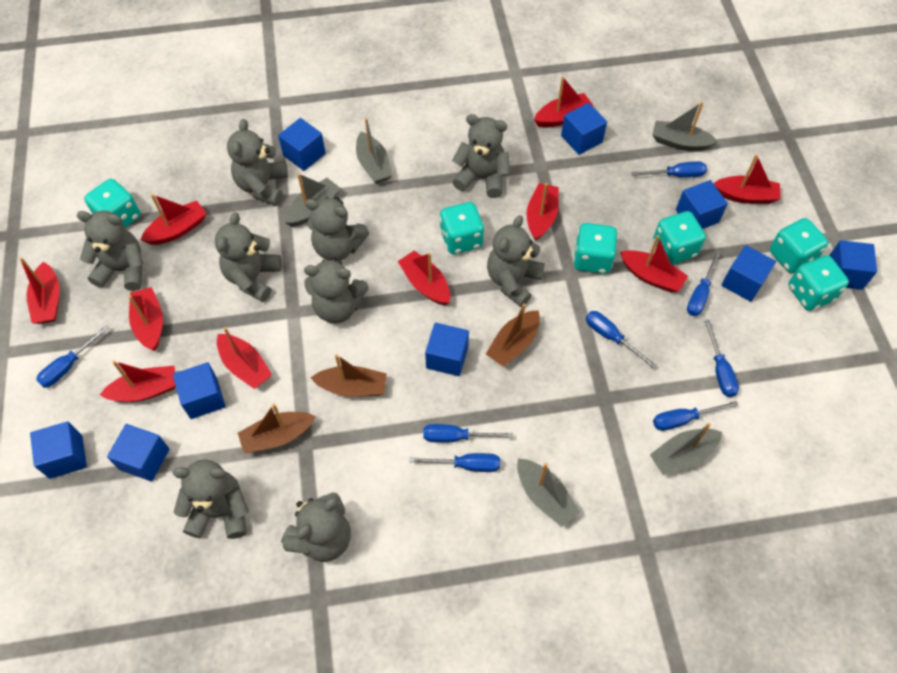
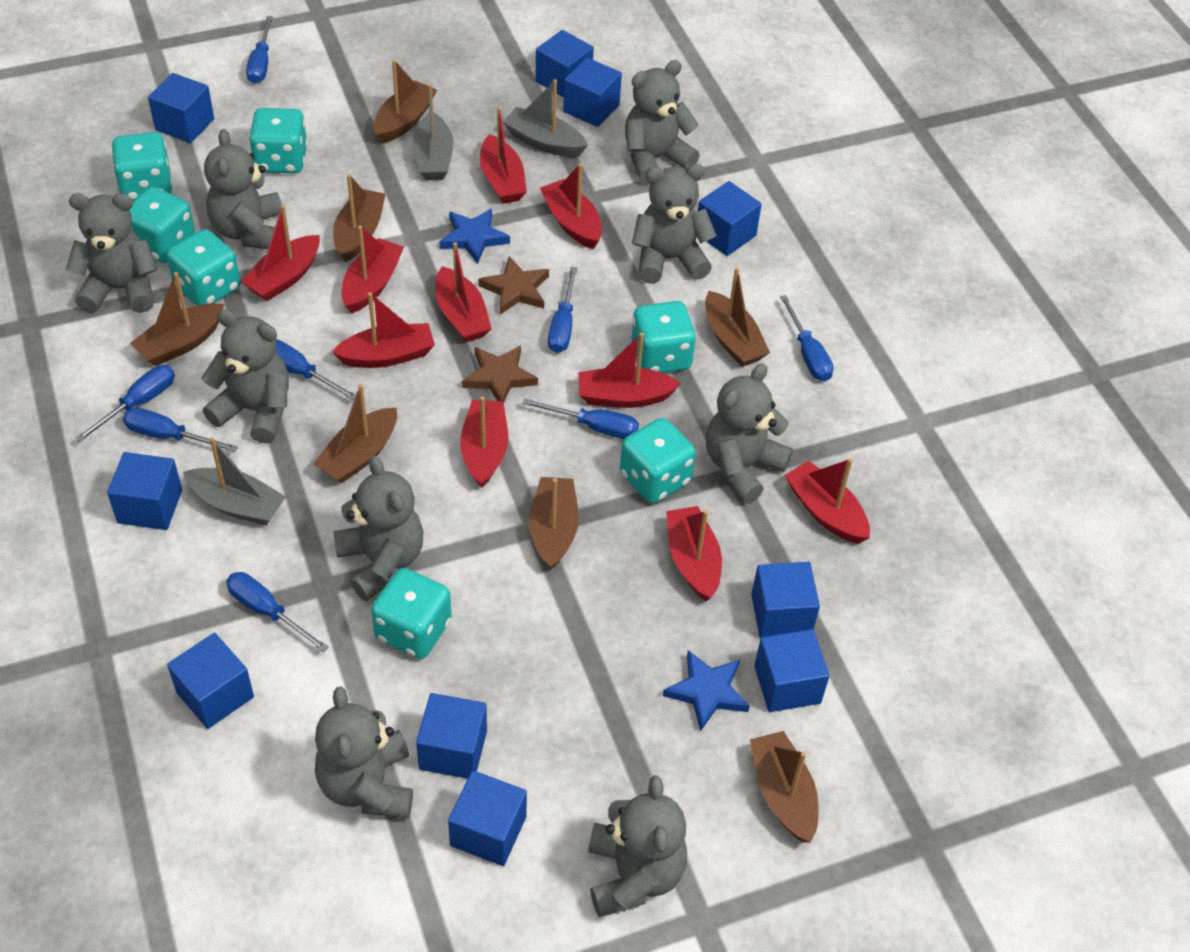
blue cube: [30,421,87,479] [107,424,170,481] [173,362,226,419] [278,118,326,171] [425,323,469,376] [561,103,607,155] [676,180,728,229] [721,245,776,302] [829,240,877,290] = 9 -> [107,452,182,530] [148,73,214,143] [167,633,254,729] [416,693,487,779] [448,770,527,866] [535,30,594,97] [563,57,622,127] [698,181,762,256] [751,562,820,638] [754,629,829,712] = 10
blue star: none = 0 -> [439,209,510,264] [663,650,750,731] = 2
brown boat: [238,404,316,453] [311,354,387,397] [486,304,540,367] = 3 -> [130,272,224,366] [313,384,397,484] [333,174,386,262] [373,60,437,143] [529,477,579,570] [705,267,770,367] [750,731,818,843] = 7
brown star: none = 0 -> [462,346,538,403] [478,256,549,314] = 2
grey boat: [285,173,341,227] [356,118,392,184] [517,458,580,527] [650,423,722,475] [652,102,718,151] = 5 -> [183,437,286,525] [412,84,453,180] [503,79,588,157] = 3
turquoise dice: [84,179,141,228] [440,202,484,254] [573,223,618,274] [653,211,706,265] [770,218,828,273] [789,255,849,311] = 6 -> [112,132,173,201] [129,187,195,263] [166,229,241,306] [249,108,308,173] [371,568,452,659] [620,418,696,503] [631,301,696,373] = 7

